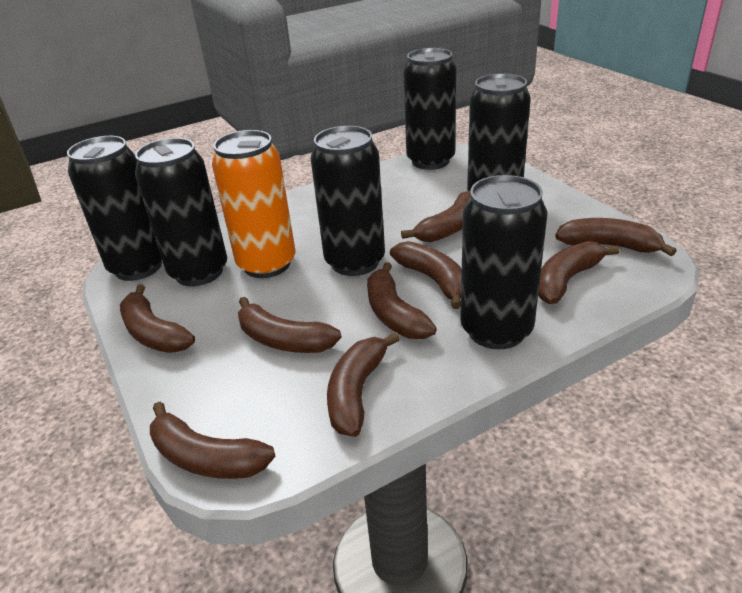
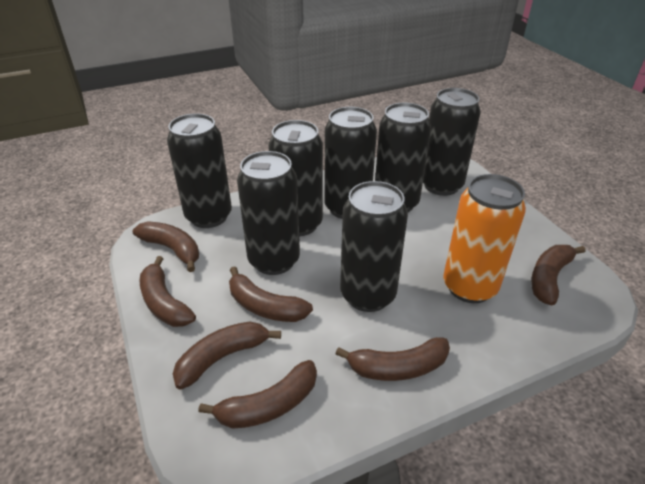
black can: [67,136,162,281] [135,138,227,286] [311,126,385,276] [403,48,456,170] [460,175,547,349] [467,73,531,191] = 6 -> [167,113,232,228] [237,151,300,275] [268,120,323,236] [325,107,377,219] [340,181,408,312] [375,102,431,212] [423,88,481,196] = 7
brown banana: [120,284,195,353] [150,402,275,479] [238,297,342,353] [327,332,400,437] [367,262,437,339] [390,241,462,309] [401,191,471,242] [538,241,619,304] [555,218,677,256] = 9 -> [133,222,199,272] [139,256,196,327] [173,321,281,389] [198,360,317,429] [229,266,313,322] [335,337,450,381] [531,245,585,305] = 7

